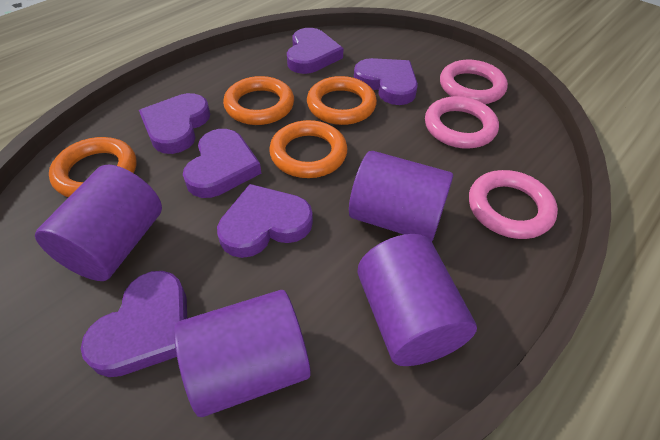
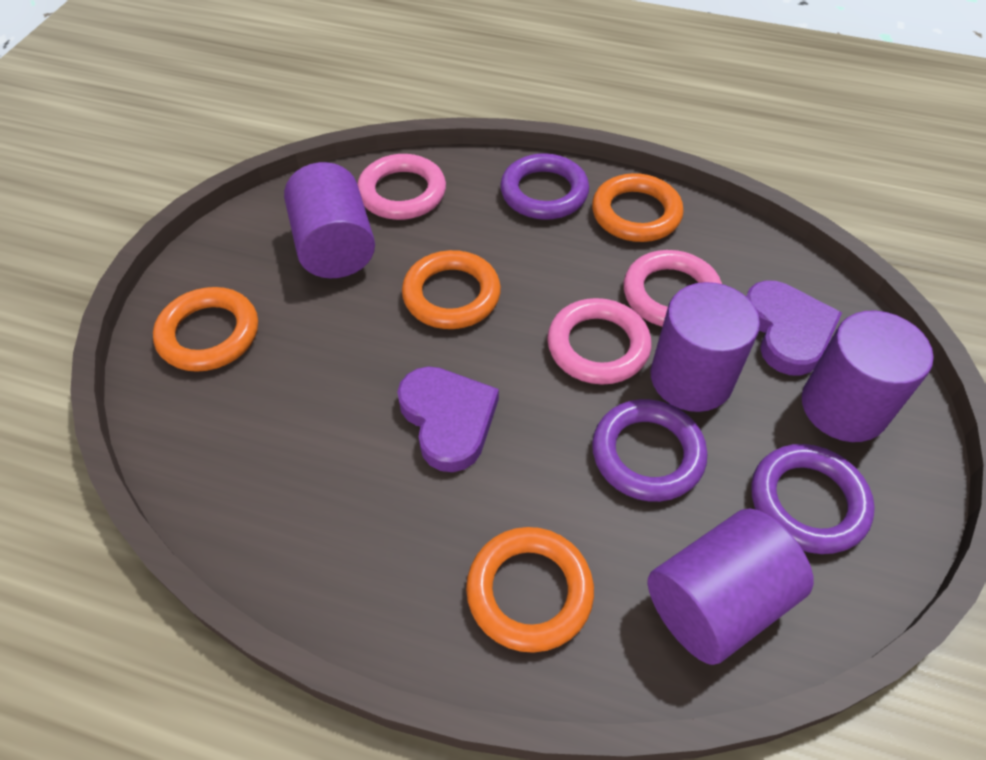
purple heart: [80,271,187,377] [139,93,210,154] [183,129,261,198] [217,184,313,258] [287,28,344,74] [354,58,418,105] = 6 -> [397,366,499,472] [746,281,842,375] = 2
purple ring: none = 0 -> [500,153,589,220] [592,399,707,502] [751,444,875,554] = 3

